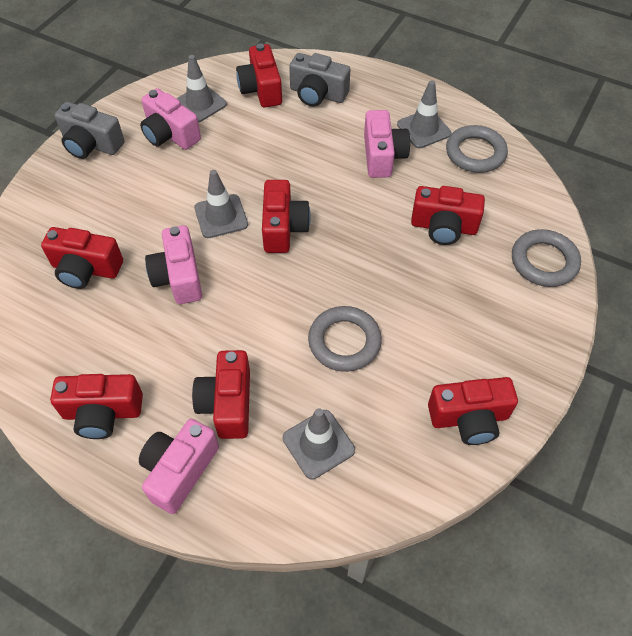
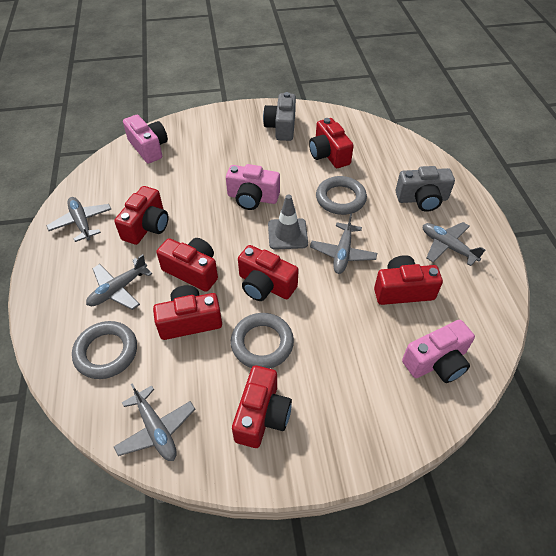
grey plane: none = 0 -> [47,197,111,242] [86,254,152,310] [114,383,195,461] [310,213,377,274] [423,222,485,266] = 5
grey traffic cone: [176,55,227,123] [194,170,248,238] [283,408,355,479] [397,80,451,148] = 4 -> [268,195,308,250] = 1
pink camera: [139,419,219,514] [140,88,201,150] [145,225,202,304] [364,110,410,178] = 4 -> [123,115,168,164] [226,164,280,210] [402,320,475,383] = 3

